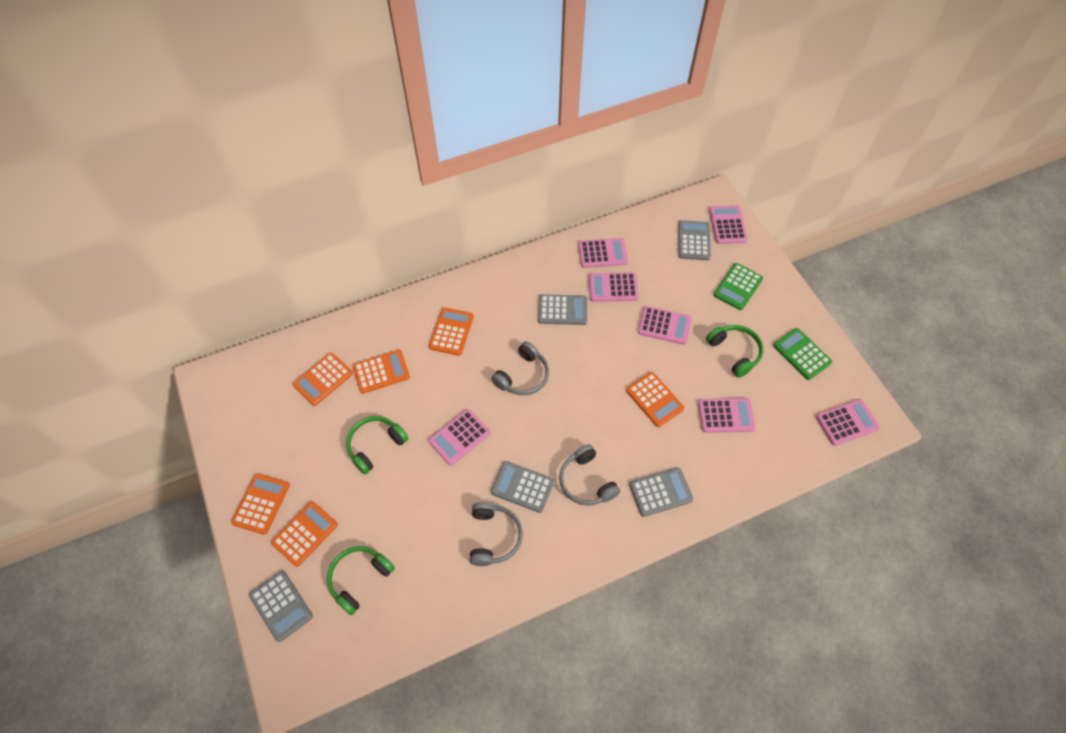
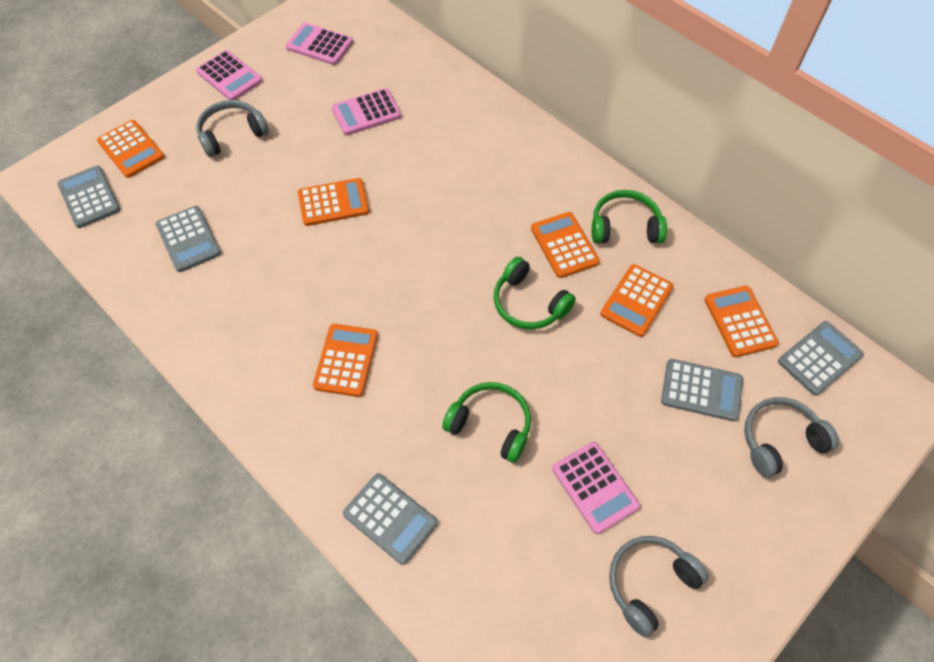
green calculator: [713,263,763,310] [773,328,832,380] = 2 -> none = 0
pink calculator: [429,409,490,466] [578,238,628,268] [589,272,639,302] [638,306,692,345] [698,398,756,433] [709,205,748,244] [816,399,880,446] = 7 -> [196,50,263,100] [286,22,353,65] [332,88,401,135] [552,442,640,534] = 4

